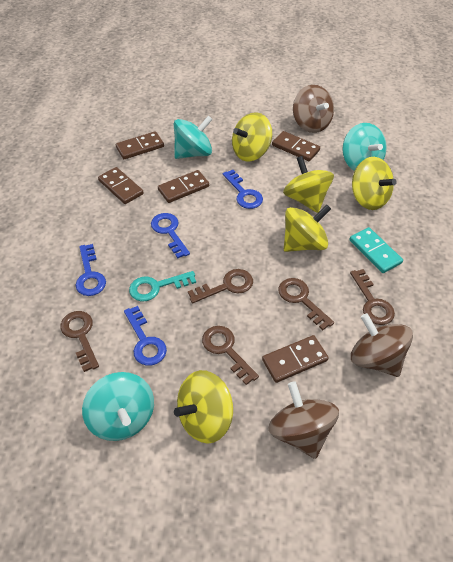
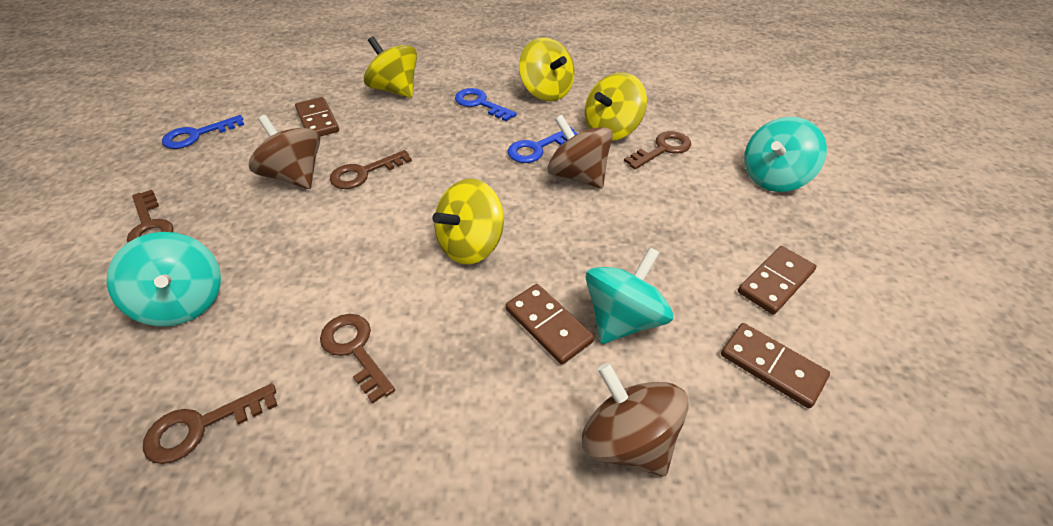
blue key: [76,244,106,296] [124,306,167,366] [151,213,190,259] [223,170,263,209] = 4 -> [162,115,244,149] [455,88,517,121] [508,127,578,163] = 3
brown domino: [98,167,144,204] [116,131,164,159] [158,170,209,203] [262,335,329,383] [272,131,320,161] = 5 -> [295,97,339,137] [506,284,594,365] [721,323,830,408] [738,246,816,315] = 4
turquoise domino: [349,227,403,273] = 1 -> none = 0
turquoise key: [129,271,196,301] = 1 -> none = 0
yellow spinning top: [174,370,233,443] [232,112,272,161] [283,156,334,213] [284,204,331,252] [352,157,397,210] = 5 -> [364,36,417,98] [432,179,504,264] [519,37,575,101] [585,72,647,140] = 4

